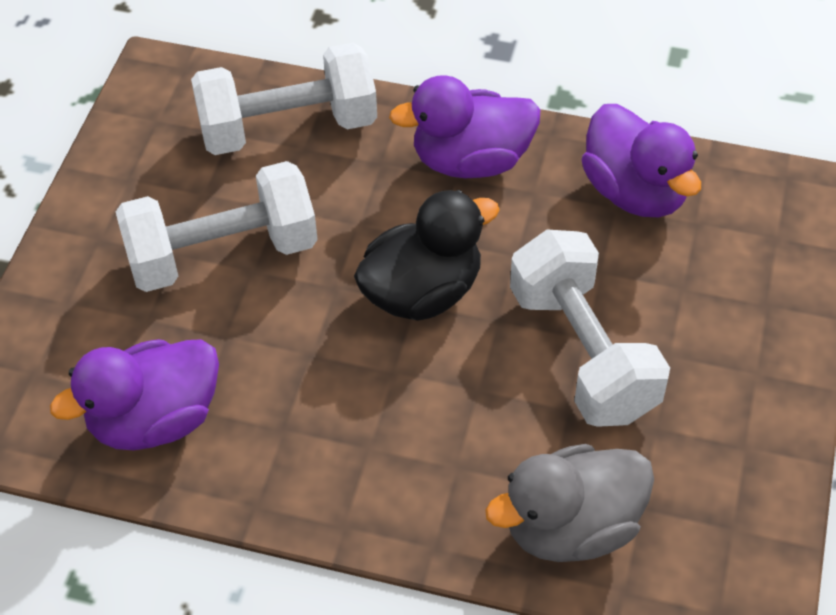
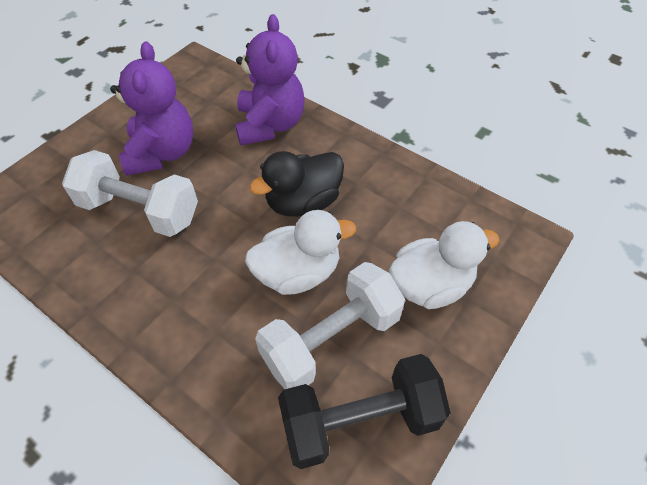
black dumbbell: none = 0 -> [278,354,451,469] = 1
grey duck: [485,444,654,562] = 1 -> none = 0
purple duck: [50,339,219,450] [389,76,540,178] [582,104,701,217] = 3 -> none = 0
purple teddy bear: none = 0 -> [110,42,193,176] [235,14,305,145] = 2
white duck: none = 0 -> [245,210,356,295] [389,221,500,309] = 2
white dumbbell: [116,161,318,292] [191,43,377,155] [510,230,670,427] = 3 -> [62,150,198,237] [255,262,405,389] = 2

